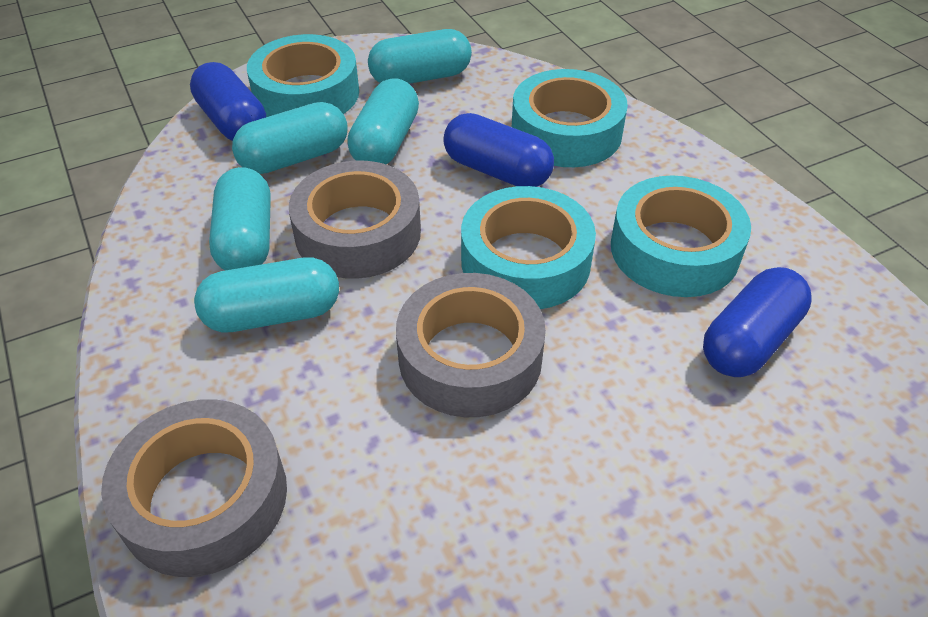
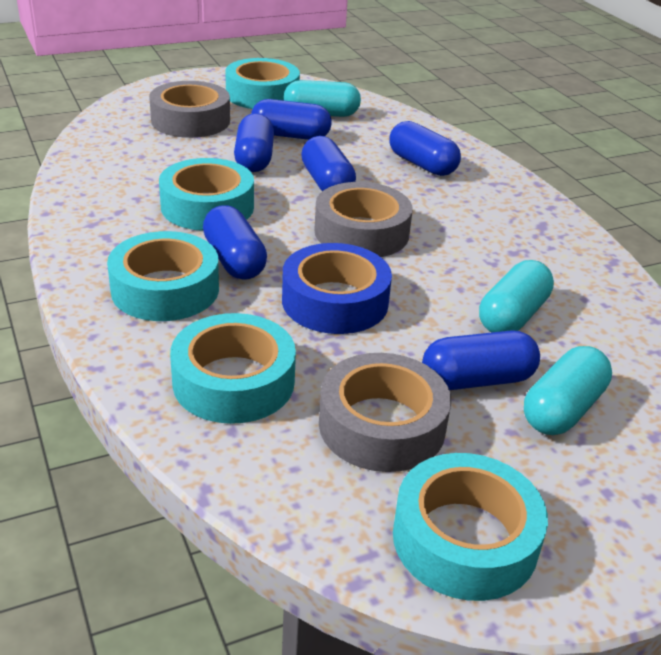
blue capsule: [190,62,266,141] [443,113,554,187] [703,267,812,377] = 3 -> [203,205,267,280] [234,113,274,172] [251,99,332,140] [301,136,356,191] [389,121,461,176] [422,330,540,390] = 6
blue tape: none = 0 -> [282,243,392,334] = 1
turquoise capsule: [194,257,339,333] [209,167,271,271] [232,102,348,174] [347,79,419,164] [368,29,472,84] = 5 -> [284,80,361,117] [479,260,554,332] [524,346,612,435] = 3
turquoise tape: [247,34,359,117] [461,186,596,309] [512,69,628,167] [611,176,751,297] = 4 -> [107,231,219,321] [159,158,254,231] [170,313,296,424] [225,58,300,109] [393,453,548,601] = 5

